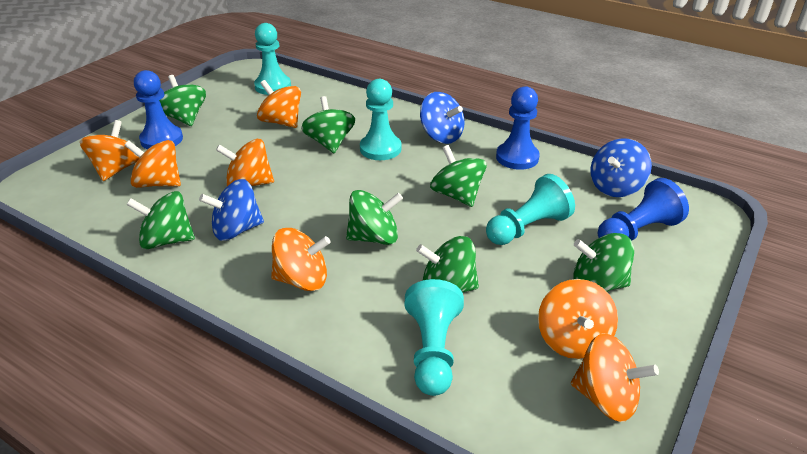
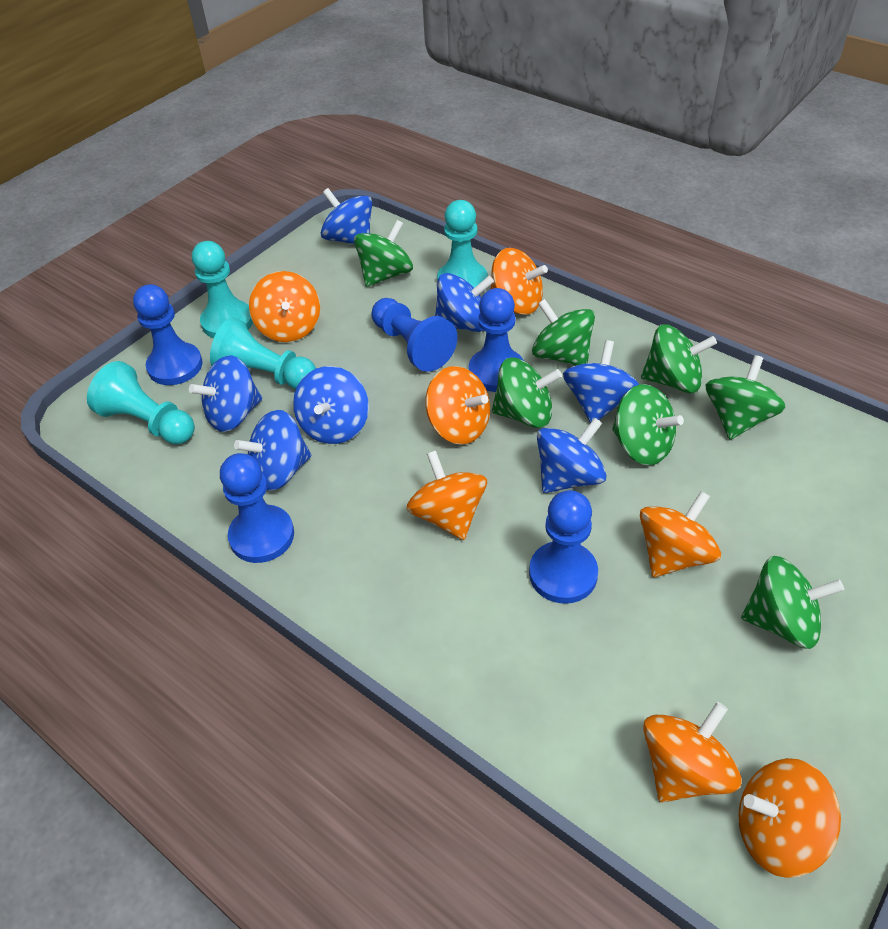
blue pawn: [134,70,183,149] [496,86,540,170] [598,178,689,241] = 3 -> [133,284,203,385] [220,453,294,563] [371,298,458,372] [469,288,524,392] [529,490,598,604] = 5
blue spinning top: [199,179,264,241] [420,92,465,144] [590,138,652,197] = 3 -> [189,355,262,432] [234,410,311,491] [293,366,369,444] [321,188,372,245] [435,273,494,332] [537,418,607,493] [563,340,639,423] = 7

